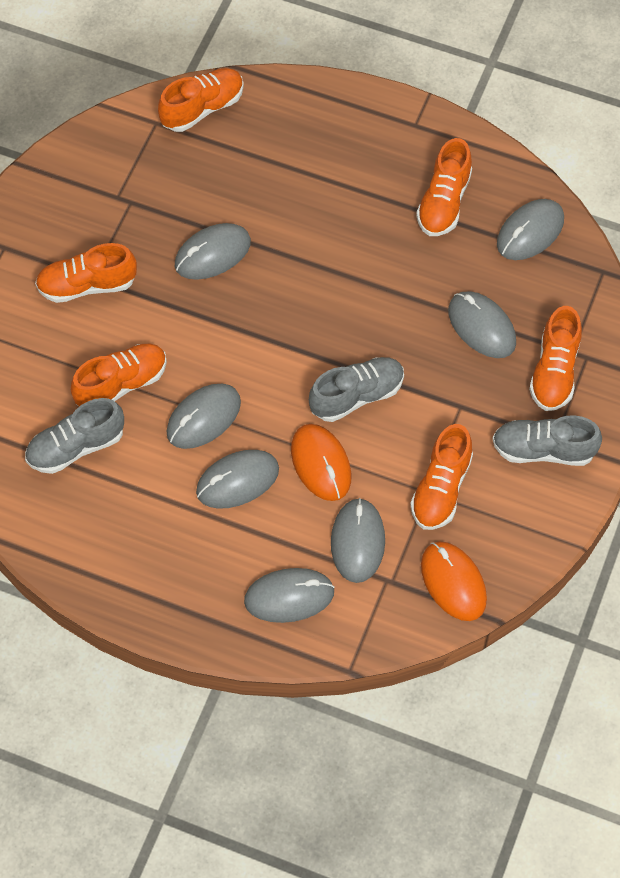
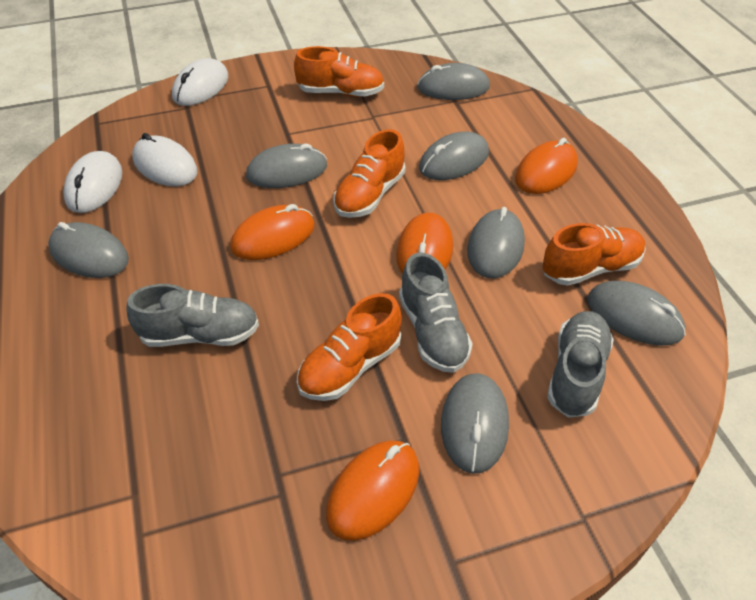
orange mouse: [291,424,351,501] [421,542,487,621] = 2 -> [230,204,315,260] [326,440,419,541] [396,213,453,274] [515,138,578,194] = 4
orange shoe: [35,243,137,303] [71,344,167,406] [158,68,244,132] [410,424,473,530] [416,138,472,236] [529,306,582,411] = 6 -> [294,46,384,97] [297,293,402,401] [333,129,405,218] [543,223,646,286] = 4
white mouse: none = 0 -> [63,151,122,213] [132,133,197,186] [172,58,229,106] = 3

